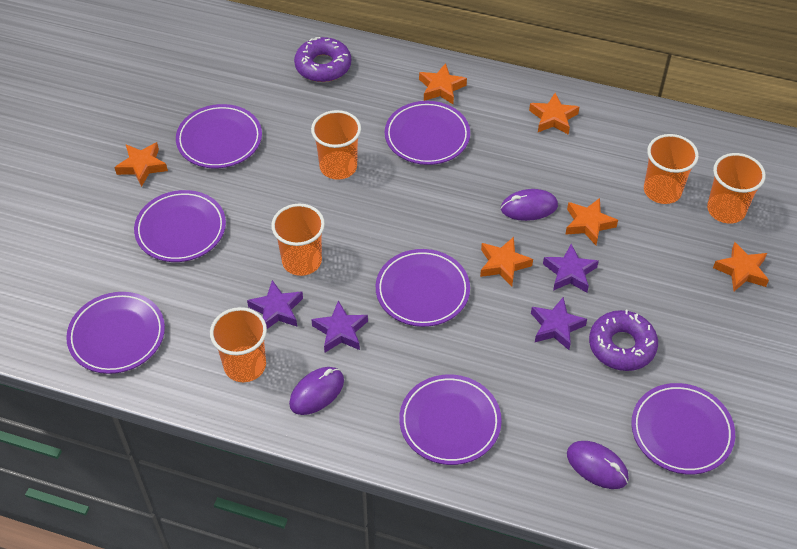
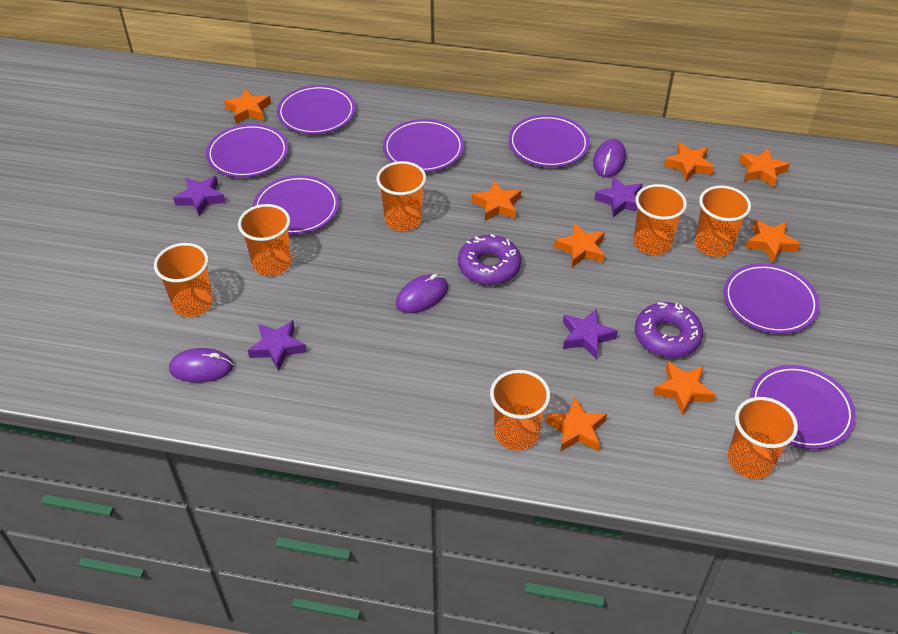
orange cup: [210,307,267,382] [271,203,325,276] [311,110,361,180] [644,134,699,204] [707,153,766,224] = 5 -> [154,243,213,317] [238,204,291,276] [376,161,426,231] [490,370,550,451] [633,184,687,255] [695,185,751,257] [728,397,798,479] = 7
orange star: [114,142,168,187] [419,63,467,104] [480,237,533,286] [529,93,579,135] [565,198,618,245] [713,242,769,291] = 6 -> [224,89,271,124] [472,180,521,221] [546,397,607,451] [554,223,605,267] [653,362,715,416] [664,142,714,181] [739,148,790,187] [745,220,800,263] = 8

